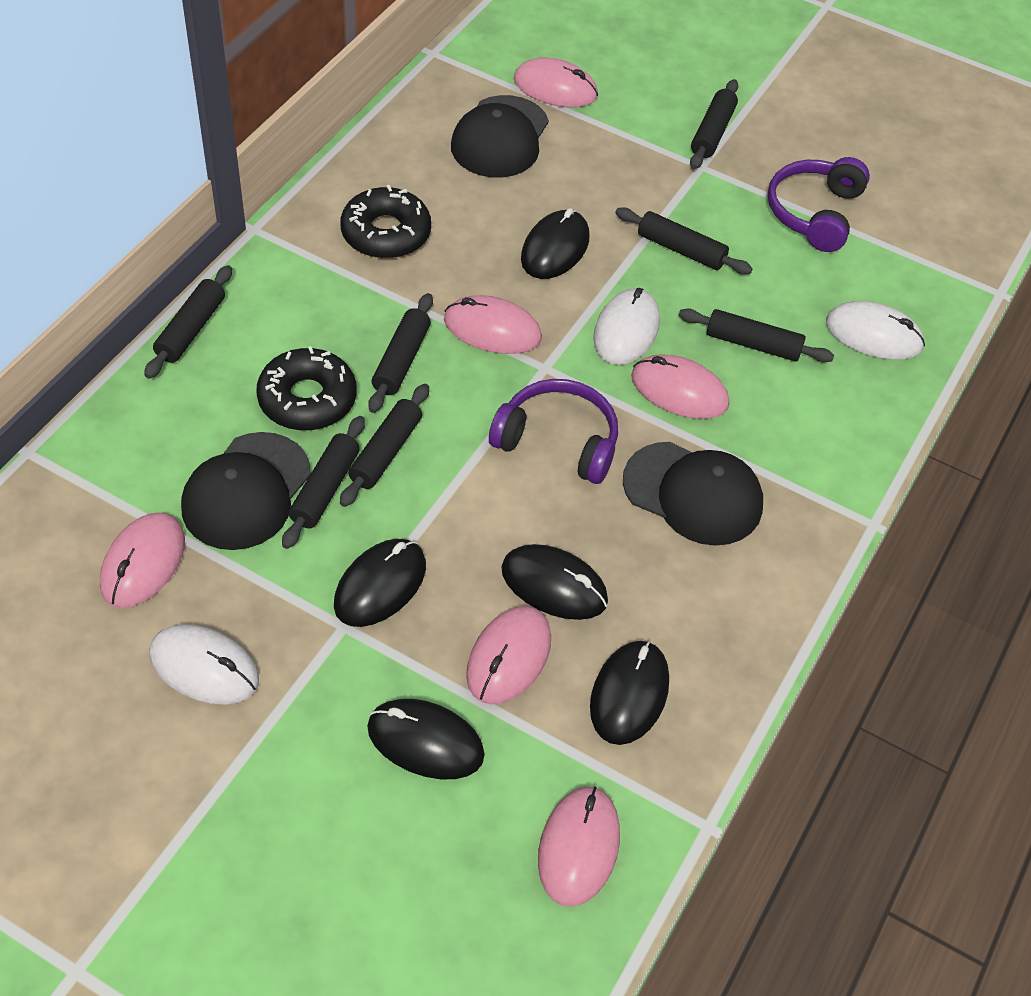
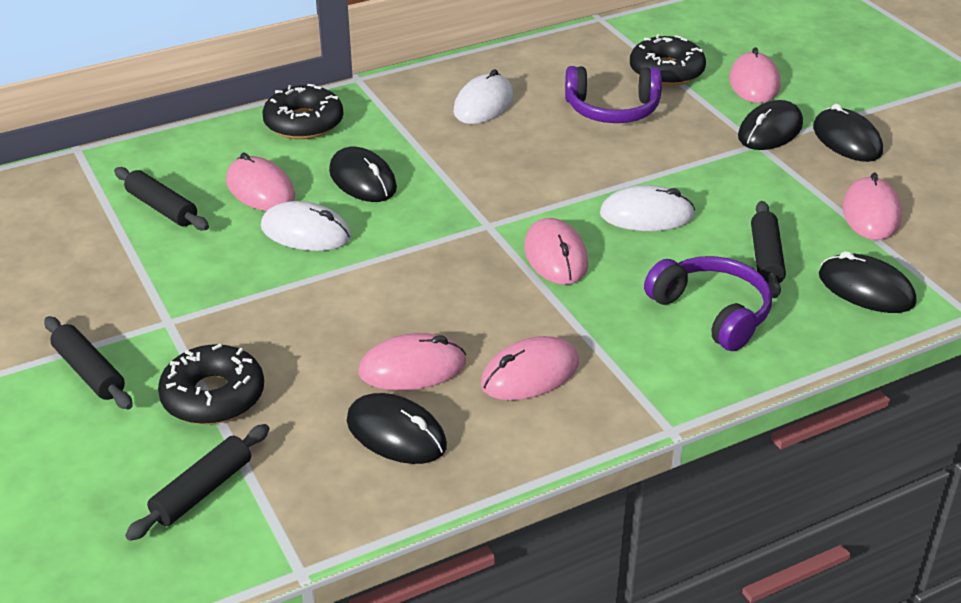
black cap: [181,432,311,550] [451,95,549,178] [623,442,763,546] = 3 -> none = 0
black donut: [256,346,356,430] [341,185,431,259] = 2 -> [158,344,264,425] [262,84,343,139] [630,34,706,86] = 3
black rolling pin: [144,265,232,379] [282,416,365,549] [340,384,429,507] [368,293,433,413] [616,207,753,274] [679,308,834,362] [690,79,738,169] = 7 -> [44,316,133,410] [114,167,209,231] [125,424,269,541] [751,201,786,298] = 4

